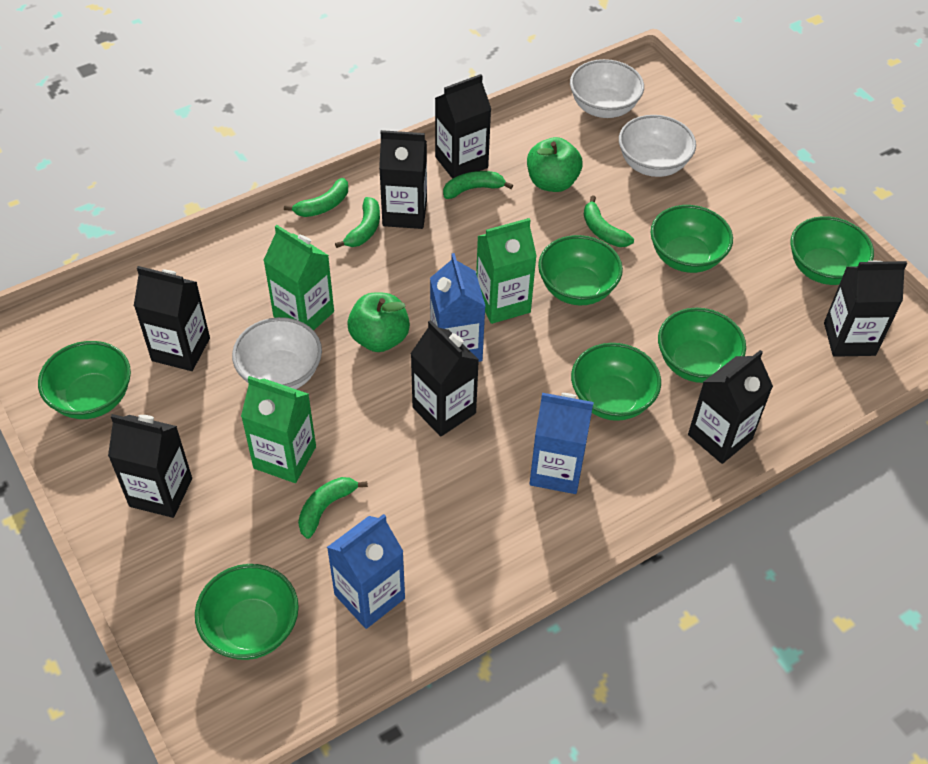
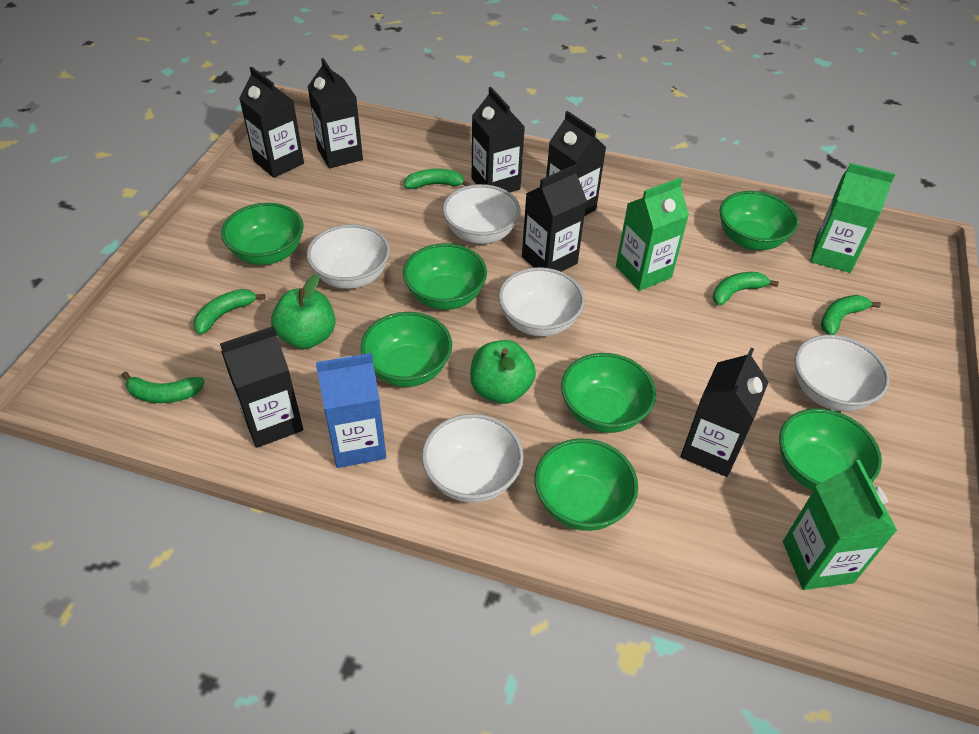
blue carton: [327,514,405,629] [430,253,486,362] [530,393,593,494] = 3 -> [316,353,386,468] = 1
white bowl: [232,317,322,389] [570,59,644,118] [619,115,696,177] = 3 -> [307,224,390,289] [422,414,524,503] [442,184,520,244] [498,267,585,337] [795,335,890,411] = 5

